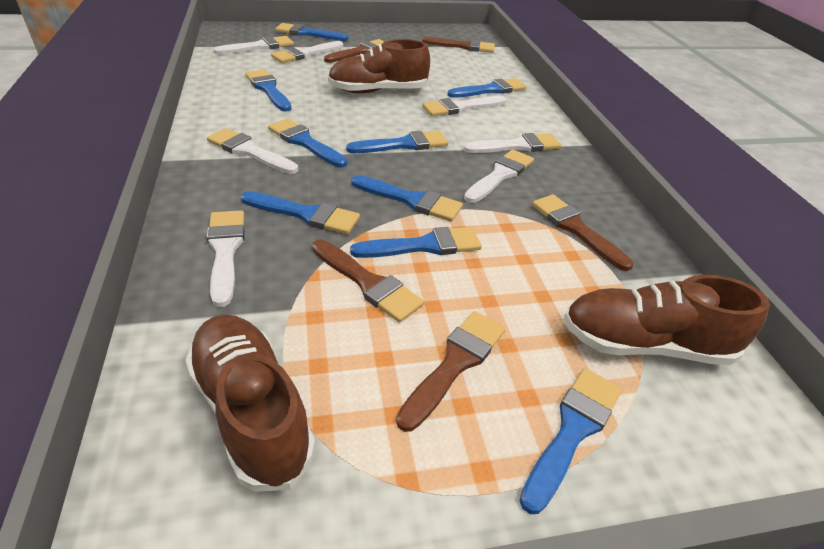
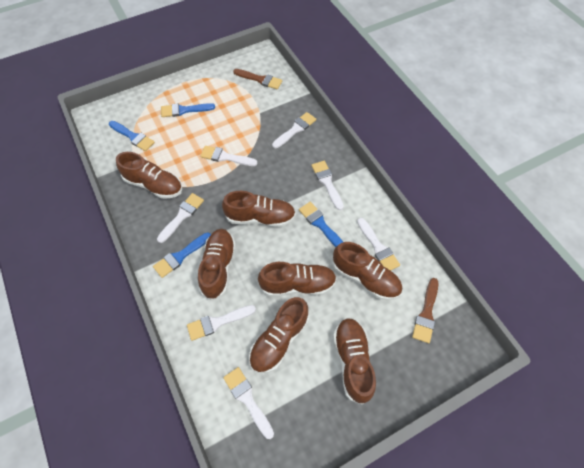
blue brush: [241,191,360,234] [245,69,291,112] [268,118,347,167] [275,23,349,41] [346,130,448,153] [350,227,482,258] [351,175,463,222] [447,78,527,98] [520,368,622,514] = 9 -> [109,121,155,151] [153,232,211,278] [161,103,215,117] [299,202,343,247] = 4
brown brush: [312,239,424,322] [324,39,385,63] [396,311,506,432] [422,37,495,53] [532,194,633,271] = 5 -> [233,69,282,89] [412,278,438,343] = 2
brown shoe: [185,314,315,492] [328,39,430,93] [563,275,770,365] = 3 -> [116,152,182,199] [198,229,236,301] [222,191,296,227] [249,297,309,373] [258,262,337,296] [333,242,402,300] [333,318,376,405] = 7

